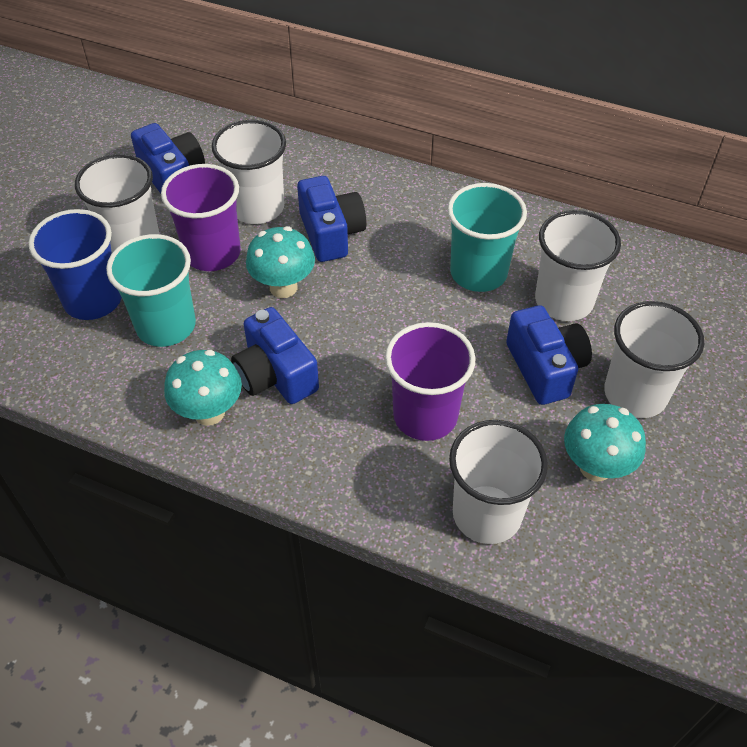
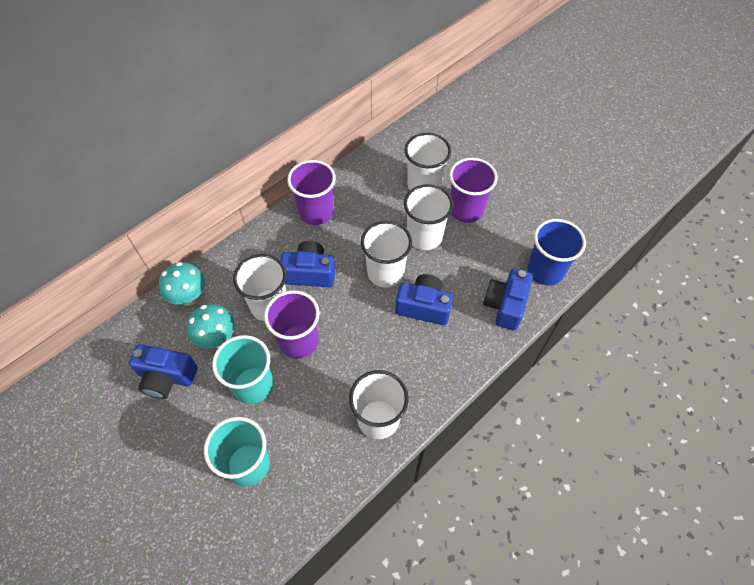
purple cup: [161,164,241,271] [385,322,476,441] = 2 -> [264,290,320,359] [287,160,336,225] [449,158,498,223] = 3
turquoise mushroom: [164,350,242,426] [246,226,315,298] [564,404,646,481] = 3 -> [159,262,205,305] [187,304,235,349] = 2

